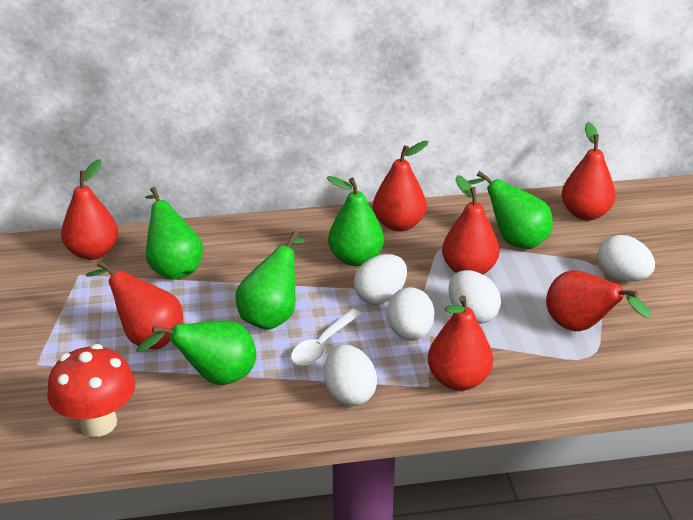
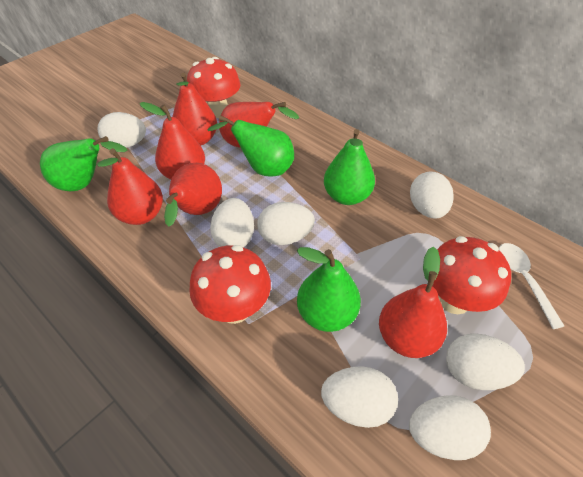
green pear: [136,321,256,385] [145,187,203,280] [235,231,305,330] [326,176,384,266] [468,171,553,249] = 5 -> [40,136,127,191] [207,115,294,177] [297,247,361,332] [324,129,375,205] = 4
red mushroom: [47,344,135,437] = 1 -> [187,57,240,118] [189,245,271,324] [432,236,511,314] = 3
red pear: [61,159,118,260] [86,261,183,349] [373,141,429,232] [428,295,493,391] [442,175,499,274] [546,270,651,331] [561,122,616,221] = 7 -> [97,148,163,225] [140,102,205,180] [164,163,222,227] [172,73,217,146] [219,102,299,148] [379,246,447,358] = 6
white egg: [324,345,377,406] [354,254,407,305] [387,287,435,341] [449,270,501,324] [597,235,655,281] = 5 -> [98,112,146,148] [210,198,254,247] [257,202,315,245] [321,366,398,428] [409,396,491,460] [410,171,454,218] [446,333,525,390] = 7

